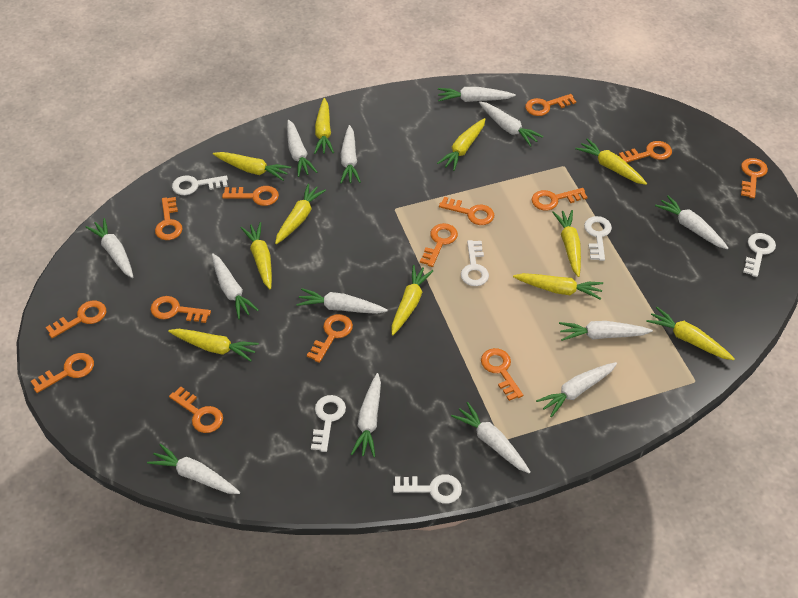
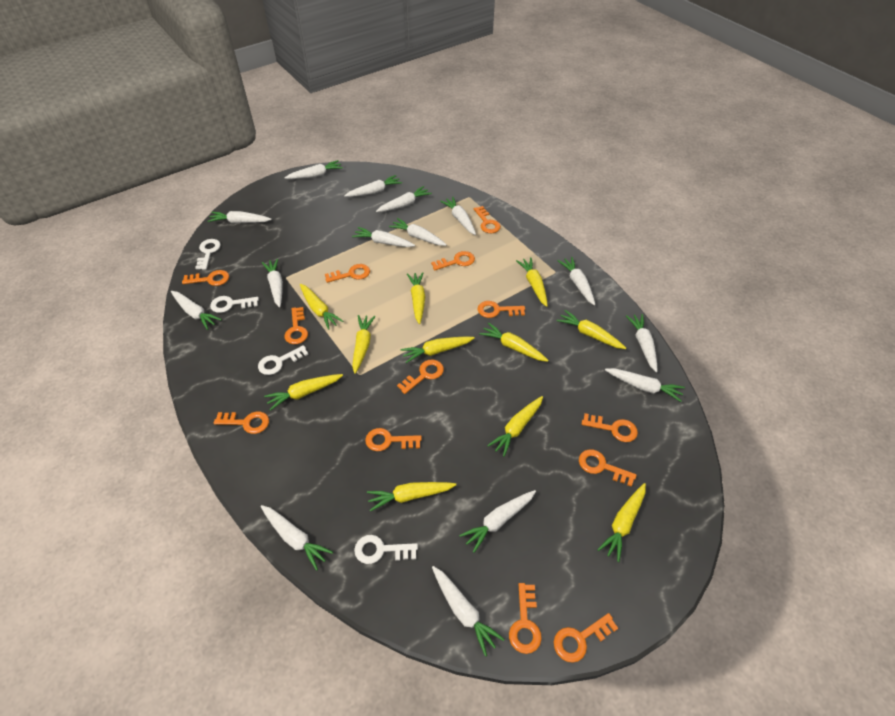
orange key: [31,353,94,393] [46,301,106,338] [151,296,211,323] [155,197,182,240] [169,386,223,433] [222,186,279,206] [307,314,353,363] [420,223,458,267] [439,197,494,225] [481,348,523,401] [525,94,576,116] [532,188,587,211] [619,141,672,163] [741,158,768,198] = 14 -> [182,270,229,286] [214,412,269,434] [284,307,308,344] [325,264,370,283] [365,428,422,451] [397,359,444,394] [431,251,475,270] [474,206,501,233] [478,301,525,318] [509,583,542,654] [554,613,618,663] [579,449,637,487] [582,413,638,442] = 13
white carrot: [86,218,133,278] [147,444,240,494] [212,253,259,319] [287,120,317,177] [296,288,388,314] [340,125,361,184] [351,373,381,457] [438,87,516,102] [451,402,531,474] [479,101,544,147] [536,362,617,417] [559,321,653,341] [655,195,729,249] = 13 -> [171,291,222,330] [208,211,272,223] [260,505,333,571] [262,259,283,308] [284,160,343,179] [344,175,402,197] [352,227,415,247] [376,186,432,212] [389,218,447,246] [432,566,505,657] [440,196,476,235] [459,490,536,553] [558,257,595,306] [605,368,685,402] [626,314,657,373] = 15
white key: [172,175,228,195] [311,395,346,452] [393,474,462,504] [461,240,489,286] [584,216,612,261] [743,233,776,277] = 6 -> [195,239,221,270] [210,296,259,313] [258,345,308,375] [354,535,418,564] = 4

